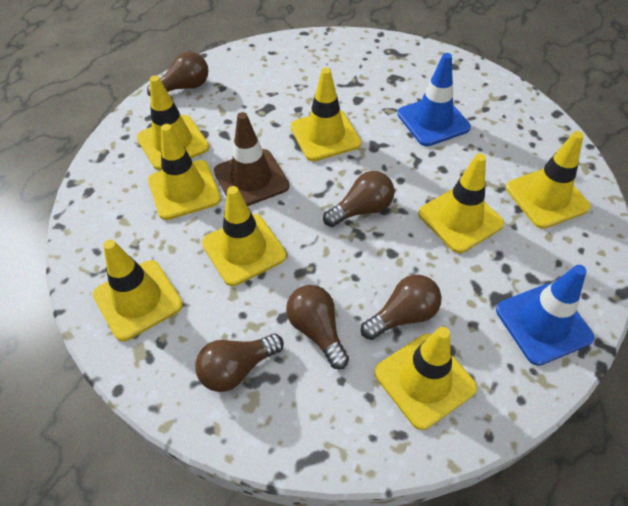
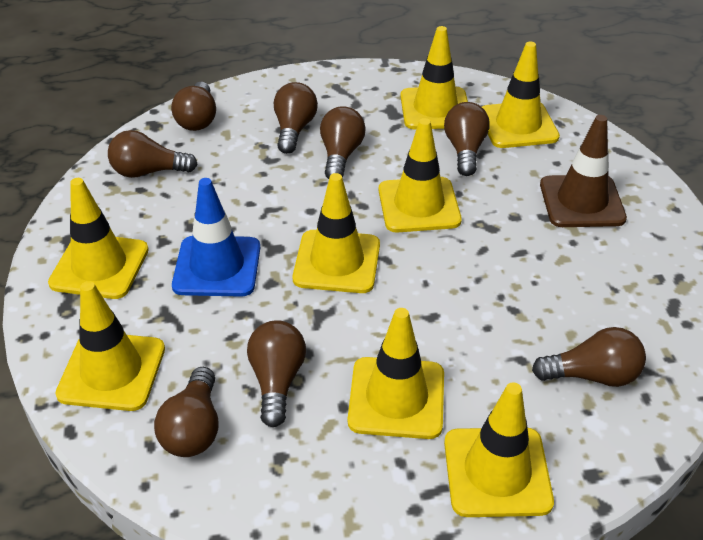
blue traffic cone: [397,53,471,146] [496,265,594,366] = 2 -> [172,178,260,297] = 1
brown light bulb: [147,51,208,97] [195,334,284,392] [286,285,349,369] [323,171,394,227] [361,275,441,340] = 5 -> [108,130,198,178] [154,367,219,457] [171,82,216,131] [247,320,306,427] [274,82,318,154] [320,106,366,179] [444,102,490,176] [532,327,646,387] = 8

